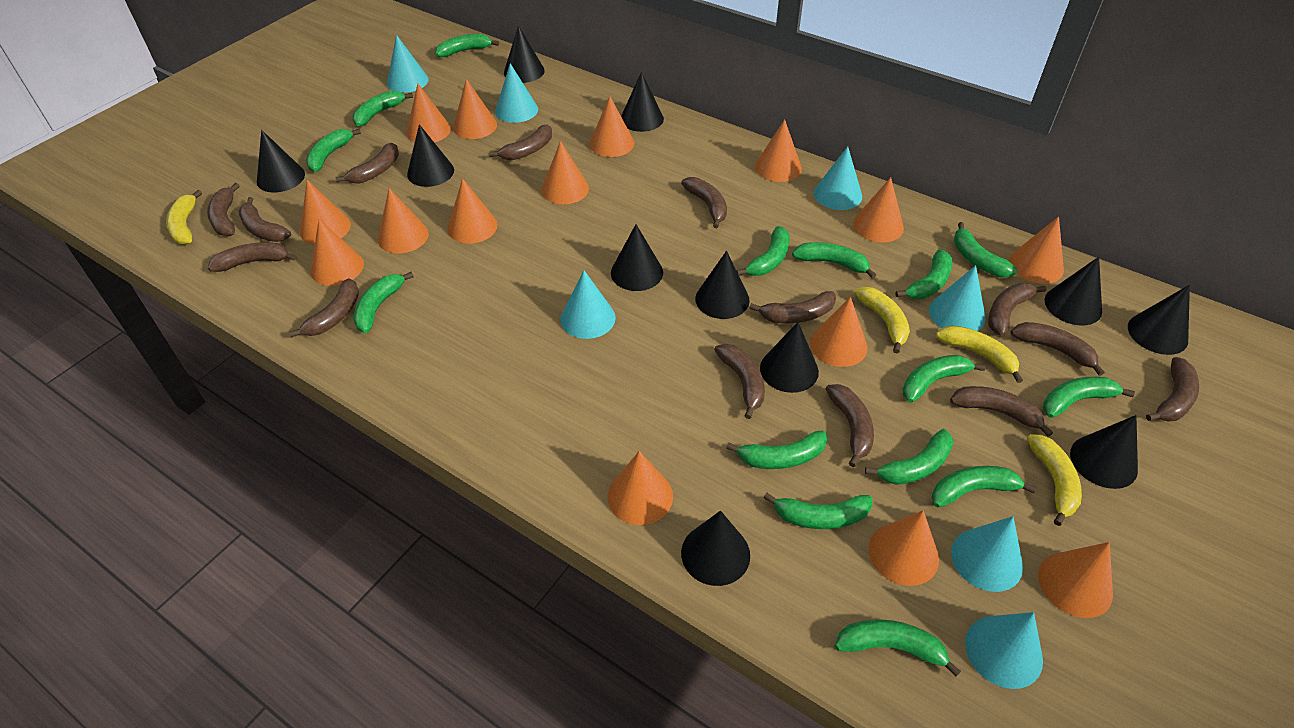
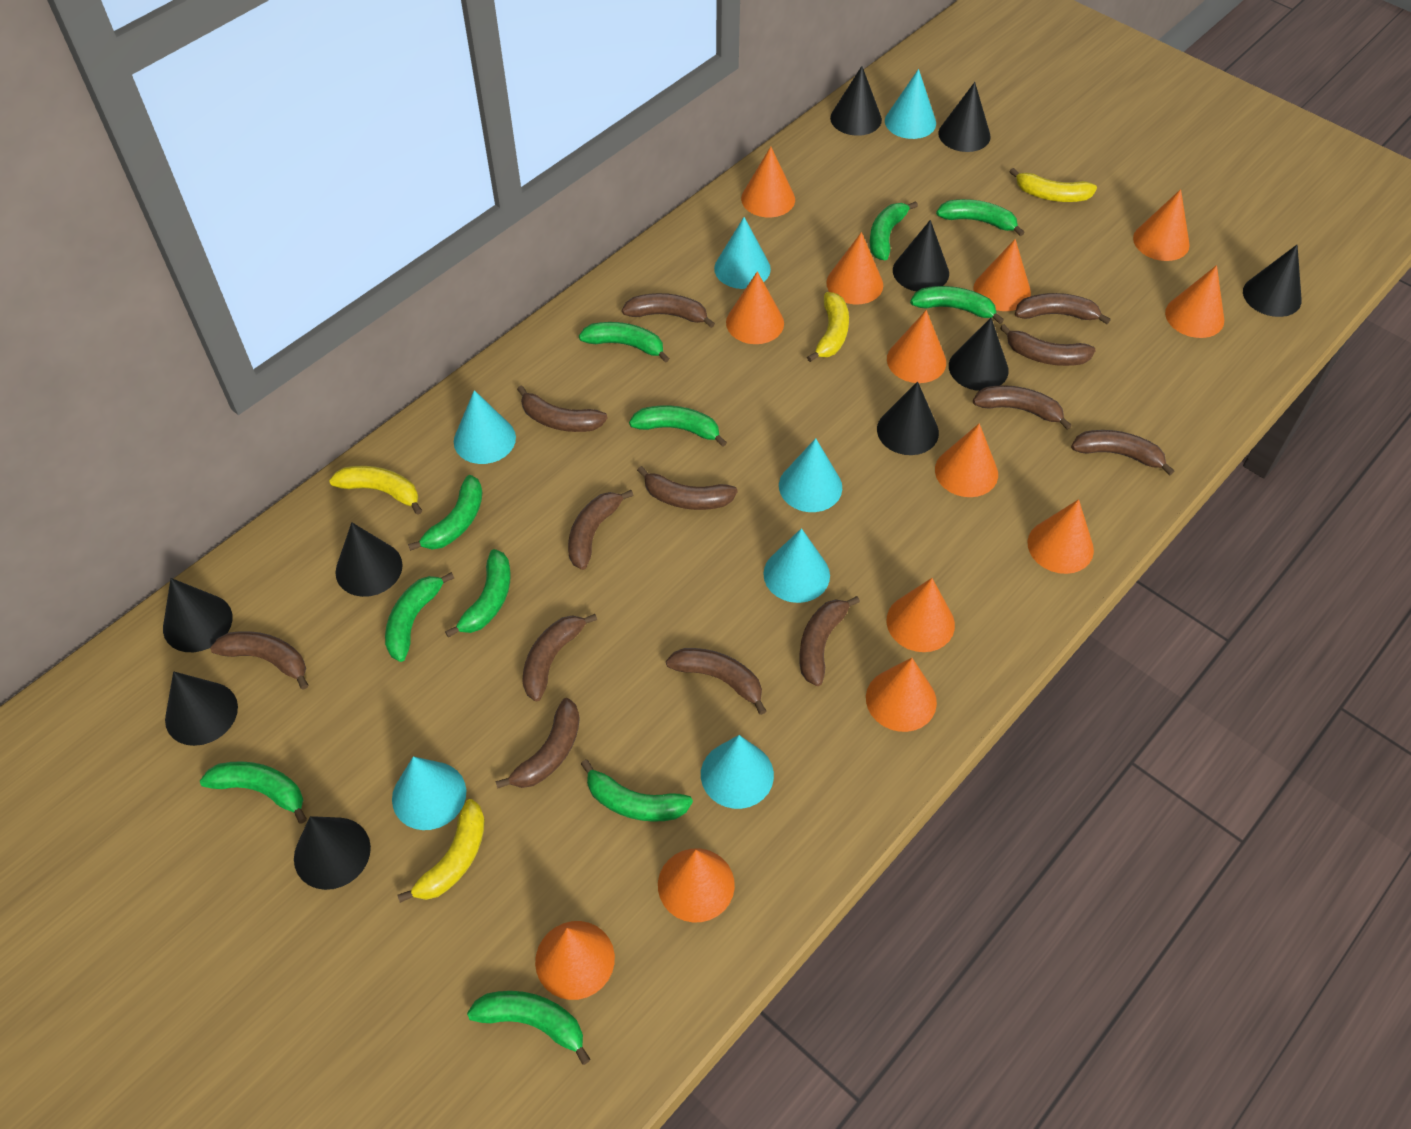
black cone: [257,130,305,192] [407,124,454,187] [504,25,545,83] [611,224,663,291] [621,72,664,132] [681,511,750,586] [695,251,750,319] [760,322,819,393] [1045,257,1102,325] [1070,415,1138,489] [1128,285,1190,355] = 11 -> [163,578,232,652] [165,671,238,746] [294,816,371,890] [335,522,403,597] [830,66,882,136] [877,381,939,455] [893,220,949,291] [938,82,991,152] [949,318,1009,391] [1243,245,1302,317] = 10
brown banana: [207,183,240,236] [208,242,296,272] [238,197,291,242] [289,278,359,338] [335,143,399,183] [489,125,552,160] [681,177,727,228] [714,344,765,419] [750,291,836,323] [826,384,874,467] [950,386,1053,437] [988,283,1046,336] [1011,322,1105,376] [1146,357,1199,422] = 14 -> [210,631,309,690] [495,698,580,789] [517,385,608,432] [522,614,597,701] [568,490,634,570] [622,293,715,328] [637,466,738,510] [666,648,766,715] [799,596,860,686] [973,385,1072,430] [1000,324,1096,366] [1015,293,1111,324] [1071,430,1174,475] = 13
green banana: [306,129,361,172] [353,90,413,127] [353,272,414,333] [436,34,499,57] [726,431,827,469] [736,226,790,276] [764,493,872,529] [792,242,876,279] [835,619,961,677] [865,429,953,485] [895,249,952,299] [903,355,986,403] [931,466,1037,507] [954,222,1018,277] [1043,377,1135,418] = 15 -> [200,761,307,824] [385,572,454,662] [408,475,483,551] [445,549,511,638] [467,991,591,1065] [579,322,670,363] [581,759,693,822] [629,405,727,447] [870,201,918,260] [910,286,1004,324] [936,199,1025,236] = 11
orange cone: [300,180,351,245] [310,219,364,286] [378,188,429,253] [406,84,451,143] [447,178,498,244] [453,79,497,139] [541,141,589,204] [589,96,634,157] [608,451,673,525] [755,119,802,182] [810,297,868,367] [853,177,904,243] [869,511,939,586] [1009,216,1064,284] [1038,542,1113,618] = 15 -> [535,921,615,1000] [658,848,735,922] [726,271,784,344] [741,147,795,218] [826,232,883,304] [866,658,937,732] [886,578,955,652] [887,310,946,383] [935,423,998,497] [973,239,1031,311] [1028,499,1094,574] [1133,189,1190,261] [1165,265,1224,338] = 13

